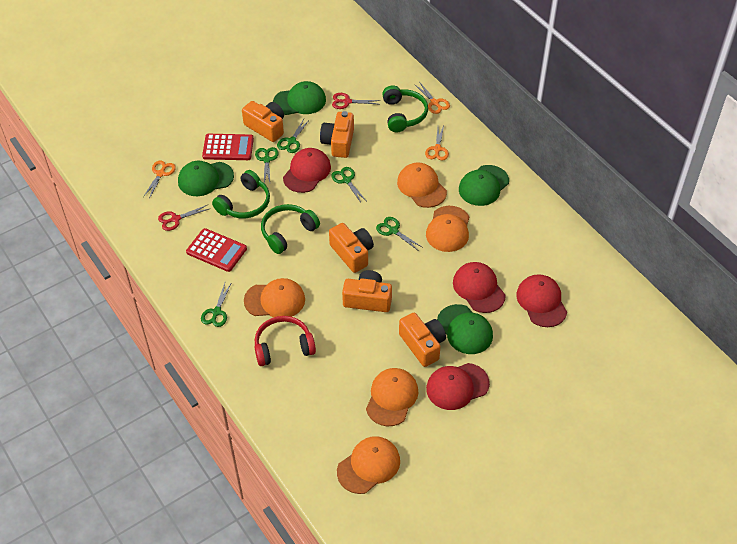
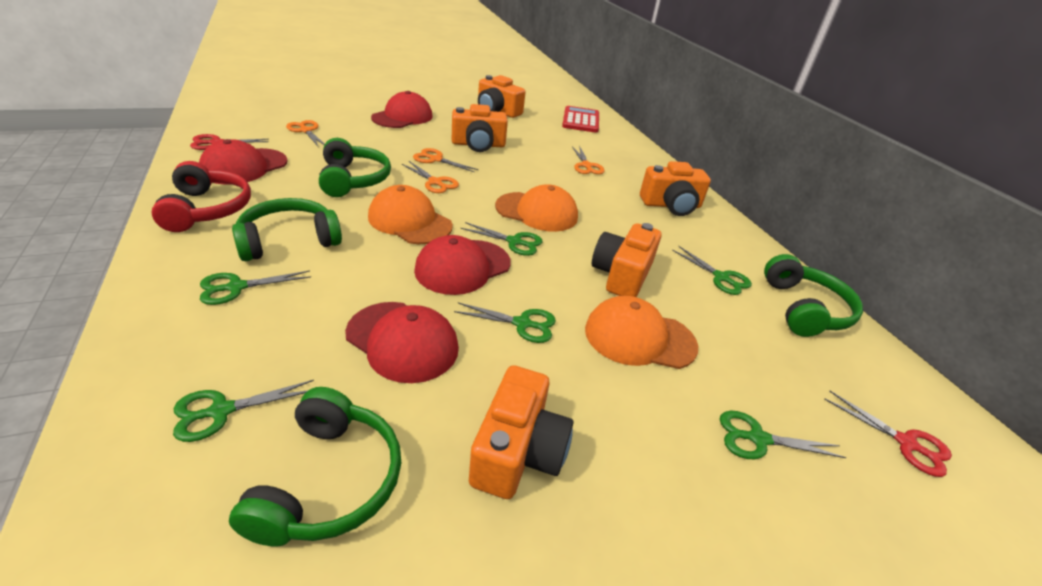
green cap: [178,161,234,196] [273,81,326,115] [437,304,493,354] [459,165,509,206] = 4 -> none = 0
green headphones: [212,170,270,218] [261,204,320,254] [382,85,428,132] = 3 -> [229,387,401,546] [232,198,342,261] [319,138,391,197] [764,254,863,337] = 4
green scissors: [201,282,232,327] [255,147,279,183] [277,119,310,153] [331,167,366,203] [376,217,422,251] = 5 -> [173,380,314,442] [200,270,311,305] [454,303,556,343] [461,222,542,256] [672,246,752,295] [720,411,846,459] = 6
orange cap: [244,278,305,317] [337,436,400,494] [366,368,418,426] [397,162,447,208] [426,206,469,252] = 5 -> [368,185,453,244] [495,184,578,232] [585,296,698,369] = 3
orange scissors: [143,161,176,199] [414,83,450,114] [425,125,449,160] = 3 -> [286,120,325,146] [402,161,459,193] [413,148,479,172] [572,146,605,174] = 4
red calculator: [186,228,247,272] [202,134,254,160] = 2 -> [562,106,599,133] = 1

